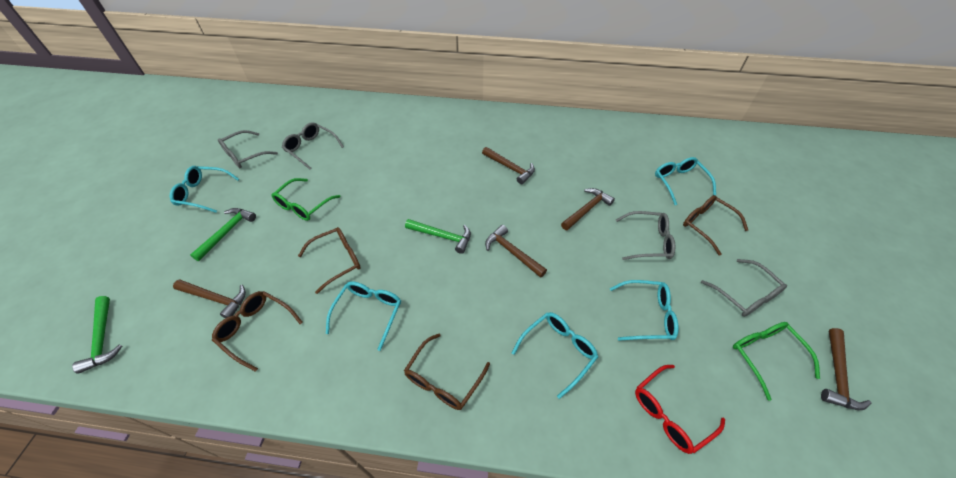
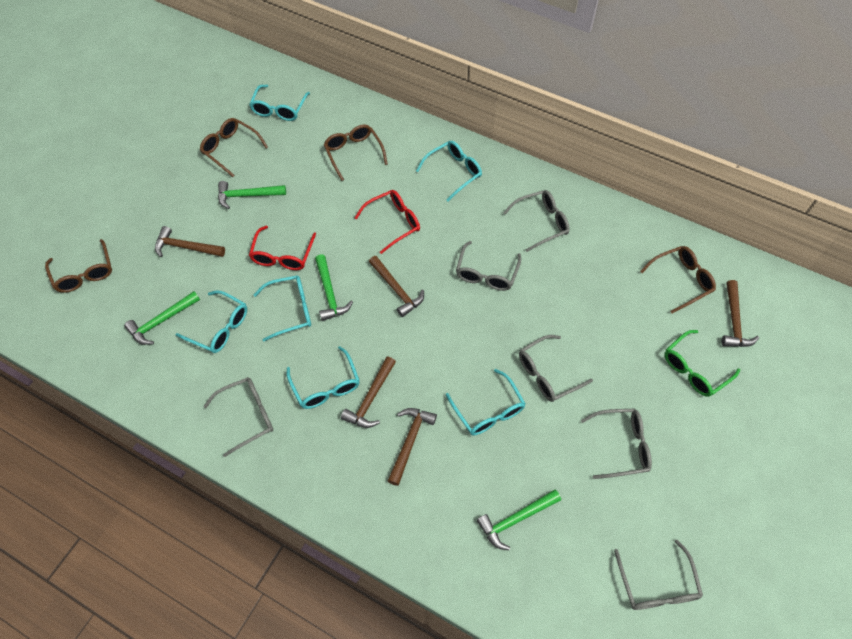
green glasses: [272,178,340,221] [733,322,820,401] = 2 -> [664,330,740,397] = 1
green hammer: [72,296,122,374] [190,208,256,261] [405,219,471,254] = 3 -> [124,291,200,345] [218,181,286,209] [315,254,353,321] [477,490,561,550] = 4
grey glasses: [218,130,278,168] [282,122,344,170] [616,211,675,260] [701,259,787,317] = 4 -> [203,377,273,457] [456,241,521,291] [503,190,570,252] [519,335,593,402] [581,409,652,479] [614,540,703,610] = 6
red glasses: [635,365,725,454] = 1 -> [249,226,316,270] [355,190,420,254] = 2
turquoise glasses: [170,166,239,213] [326,281,401,351] [512,312,598,399] [610,280,679,341] [655,157,716,205] = 5 -> [176,290,247,353] [249,85,310,121] [254,275,311,341] [286,346,360,409] [416,141,482,201] [446,369,526,436] = 6

